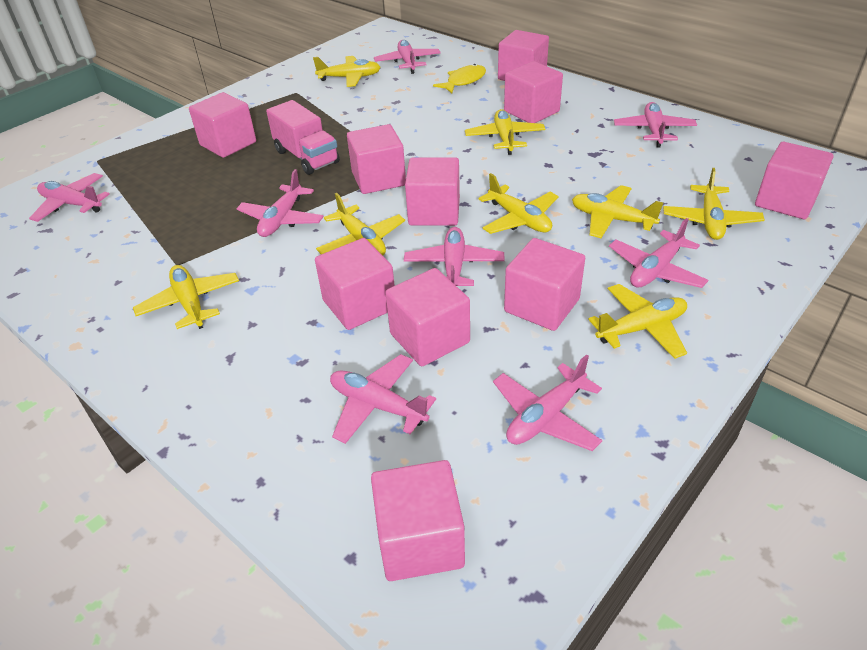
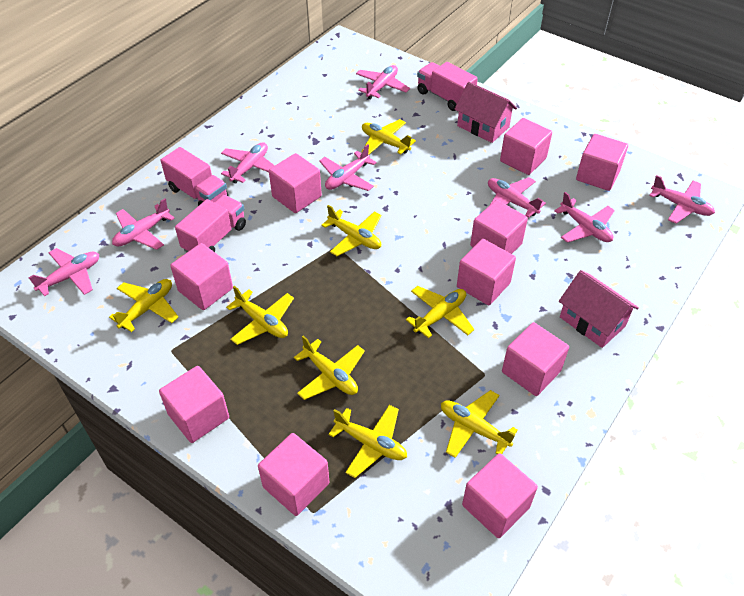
pink house: none = 0 -> [455,82,517,143] [559,270,639,348] = 2
pink truck: [266,100,340,175] = 1 -> [161,147,228,206] [175,195,246,252] [417,62,478,111] = 3
yellow fish: [433,64,486,93] = 1 -> none = 0

